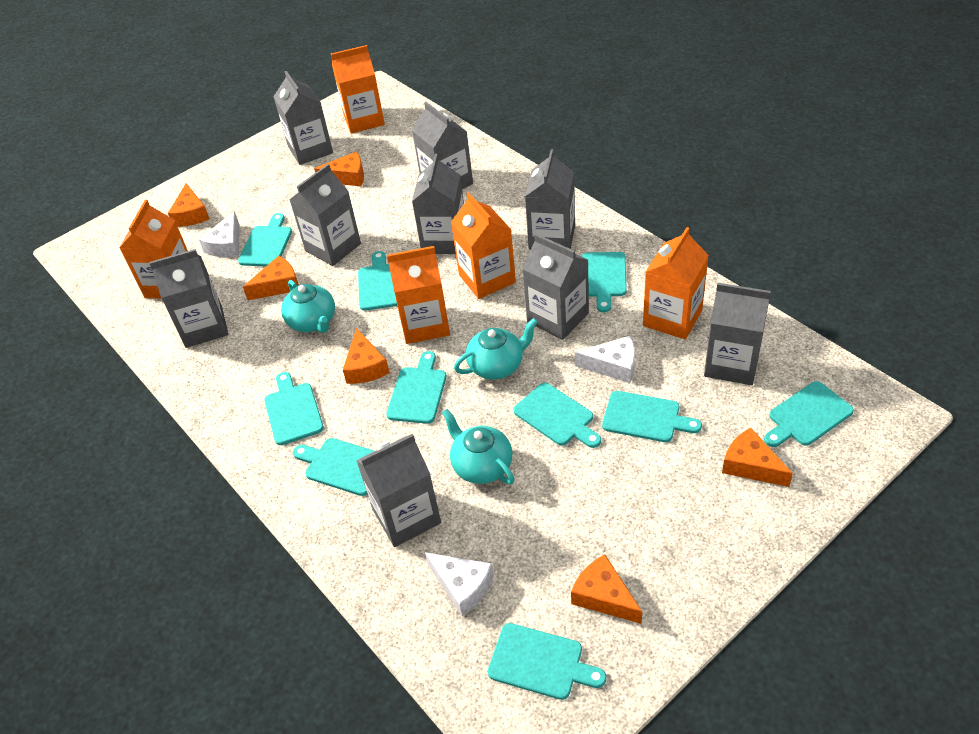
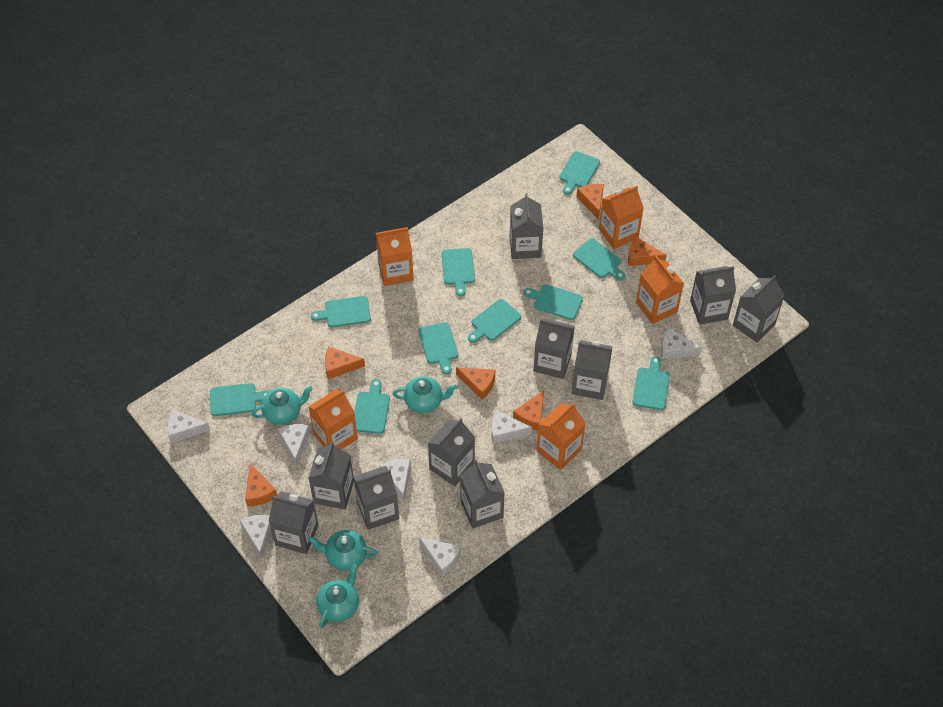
grey carton: [149,249,228,348] [273,71,333,165] [290,164,361,266] [356,434,441,547] [412,102,473,189] [412,154,464,254] [522,234,589,340] [525,150,575,250] [704,283,771,385] = 9 -> [269,491,318,554] [308,442,354,510] [353,466,399,530] [428,418,475,486] [460,460,505,528] [510,193,543,259] [534,318,575,379] [572,340,613,400] [690,266,736,325] [733,275,785,342] = 10
turquoise teapot: [281,280,335,333] [442,409,514,484] [454,318,538,379] = 3 -> [252,386,313,425] [308,530,378,571] [316,564,359,628] [393,376,457,413] = 4
white cheese: [199,211,239,257] [425,552,494,617] [575,336,635,383] = 3 -> [167,410,210,443] [240,515,271,559] [278,424,310,466] [380,459,411,502] [419,537,461,577] [491,410,532,444] [661,328,702,359] = 7

